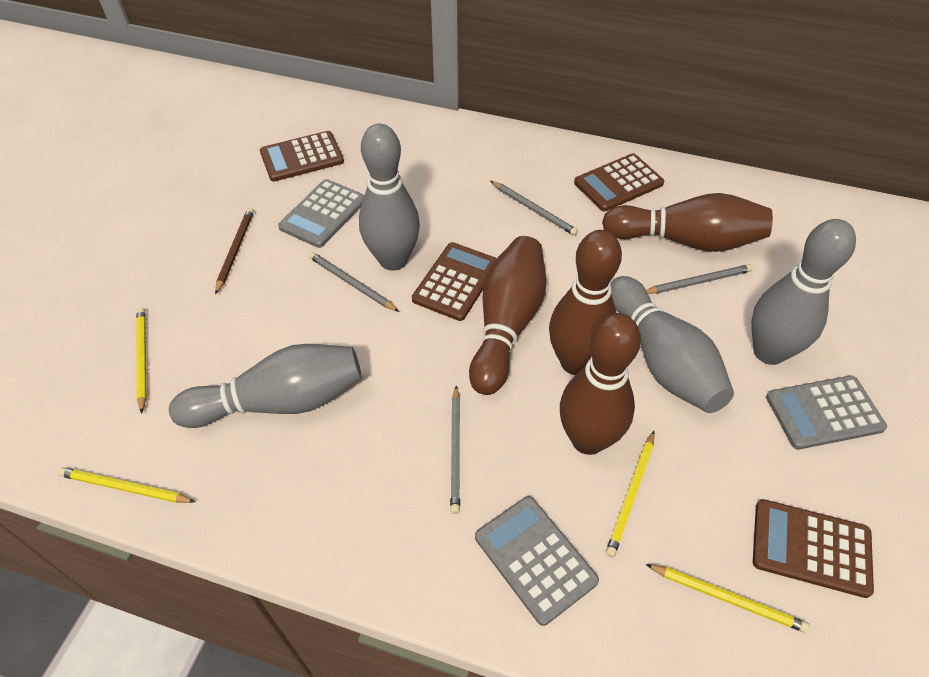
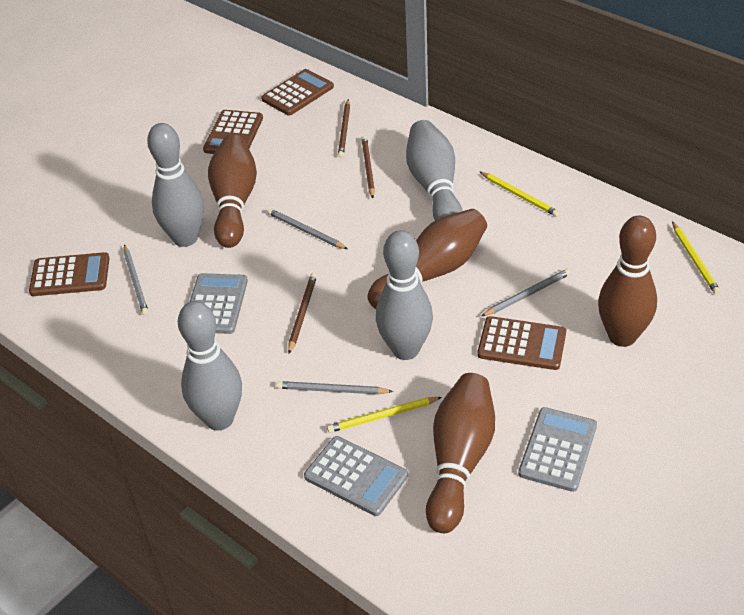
brown pencil: [215,207,254,295] = 1 -> [288,273,317,353] [338,99,350,158] [361,136,375,198] = 3
yellow pencil: [58,467,195,503] [137,308,146,414] [606,431,654,557] [645,564,810,633] = 4 -> [327,397,442,433] [479,171,559,217] [672,222,721,295] = 3

